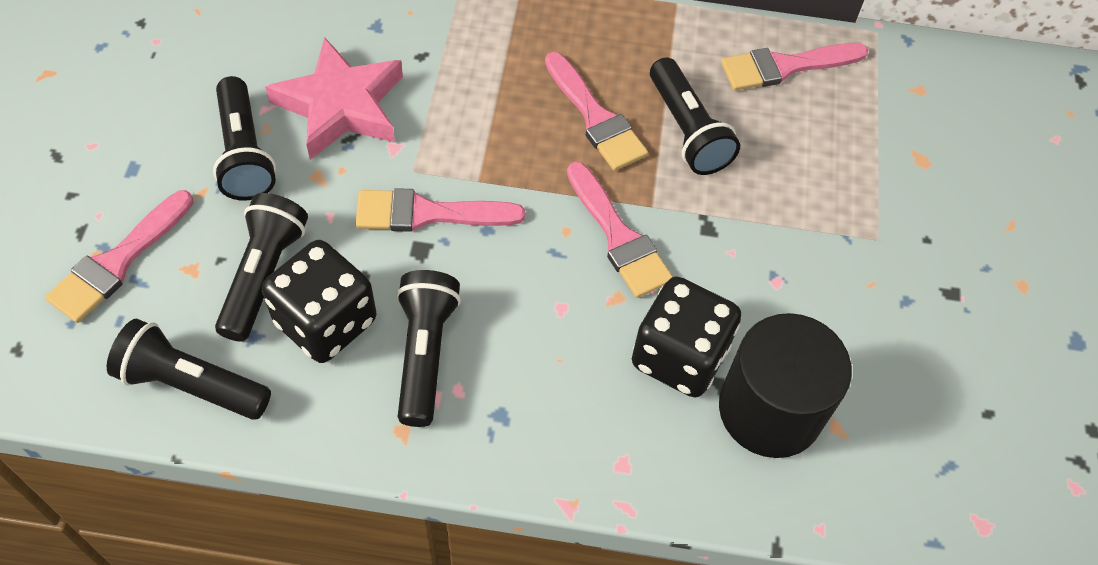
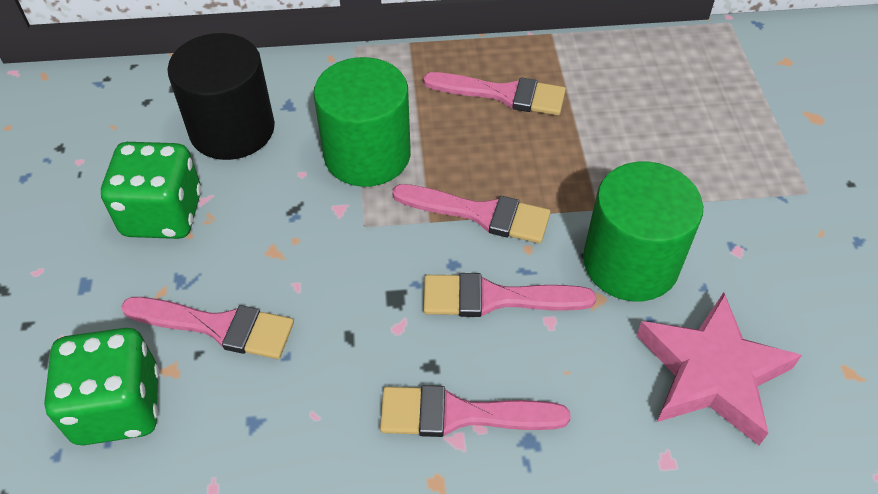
black dice: [262,240,376,363] [632,276,741,398] = 2 -> none = 0
black flashlight: [107,319,271,420] [213,76,276,201] [215,193,308,342] [396,270,461,427] [650,57,740,175] = 5 -> none = 0
green cylinder: none = 0 -> [314,57,411,187] [583,162,703,301] = 2
green dice: none = 0 -> [44,328,159,445] [101,142,201,239] = 2

